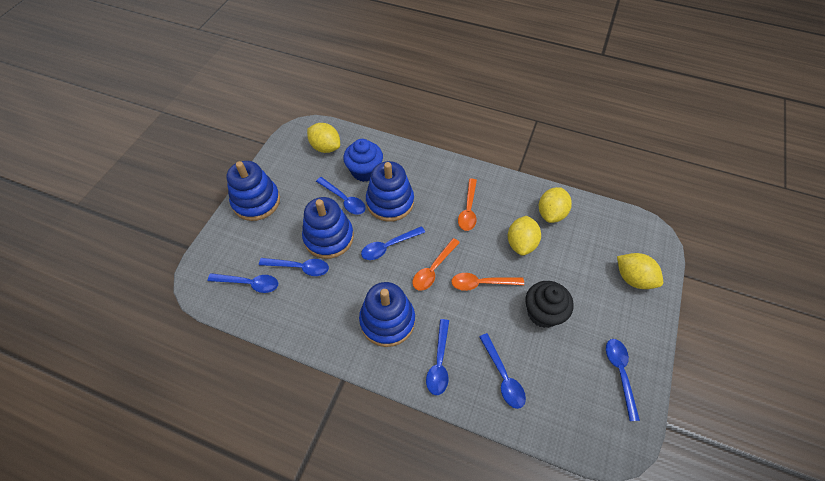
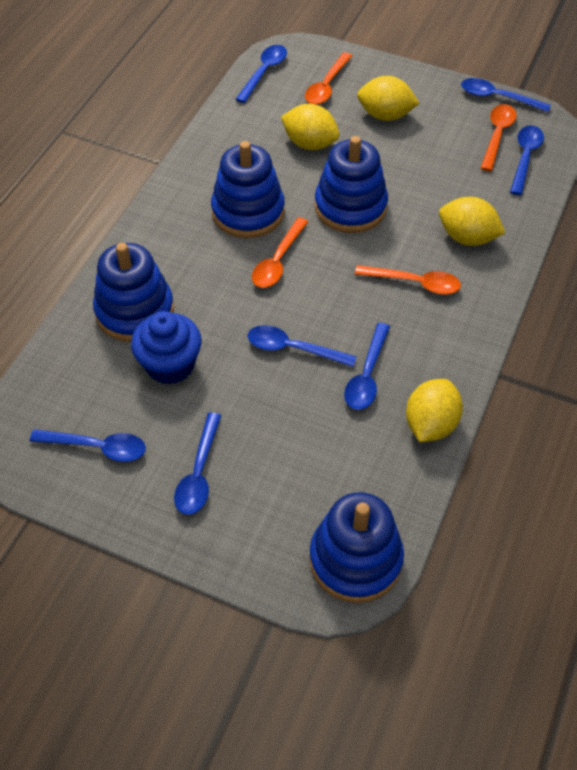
black cupcake: [525,281,574,328] = 1 -> none = 0
orange spoon: [413,238,460,291] [451,273,524,291] [458,178,477,231] = 3 -> [252,217,308,288] [305,52,352,105] [355,265,461,295] [481,104,517,171] = 4

